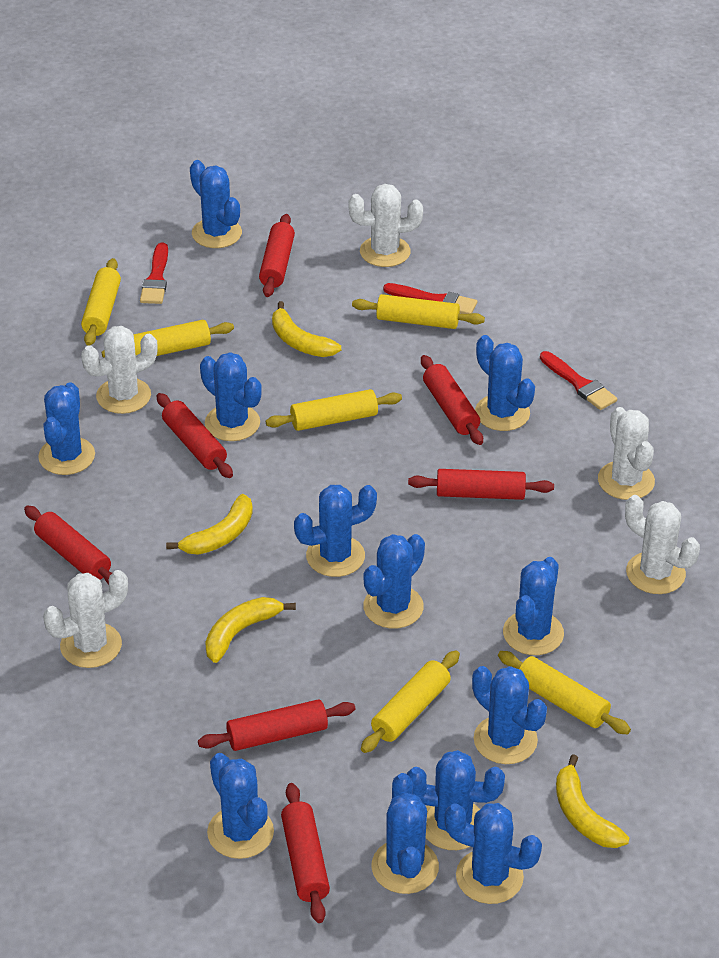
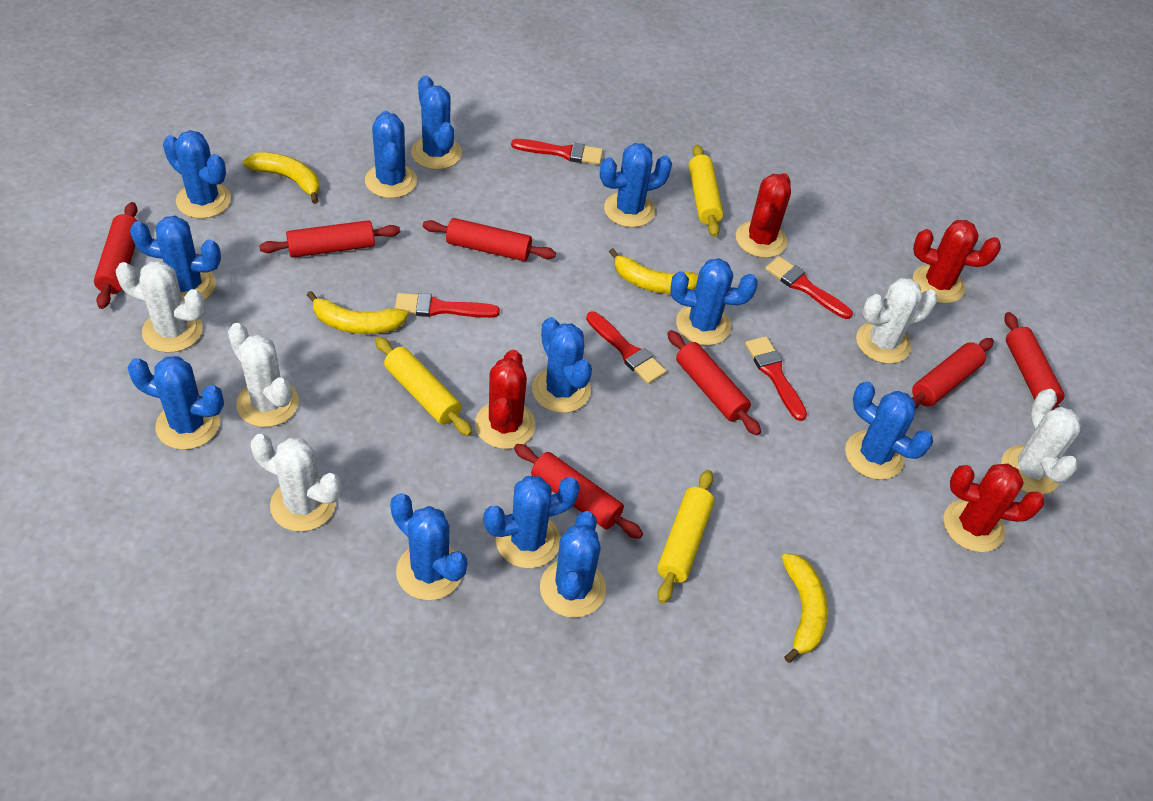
red brush: [140,242,168,304] [383,283,477,314] [540,351,617,410] = 3 -> [395,293,500,318] [511,139,603,165] [586,311,666,384] [745,336,807,421] [765,256,853,319] = 5
red cactus: none = 0 -> [475,350,535,449] [736,173,791,258] [913,220,1001,304] [943,464,1044,552] = 4
yellow rolling pin: [81,258,121,346] [101,320,234,358] [266,389,402,431] [352,294,485,329] [361,651,460,753] [498,651,631,734] = 6 -> [375,337,472,436] [657,470,714,604] [689,145,723,237] = 3

